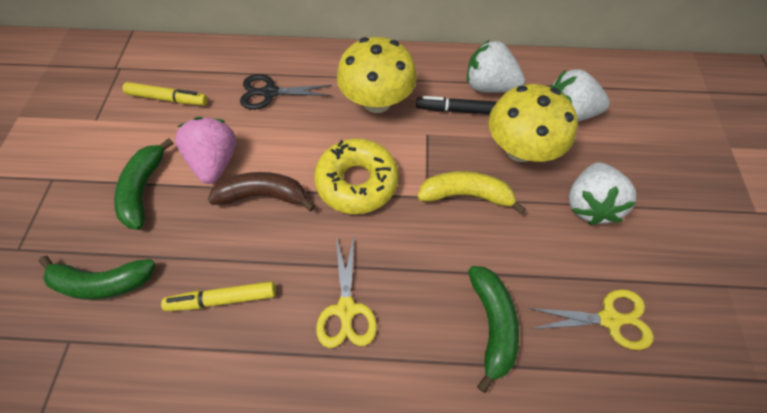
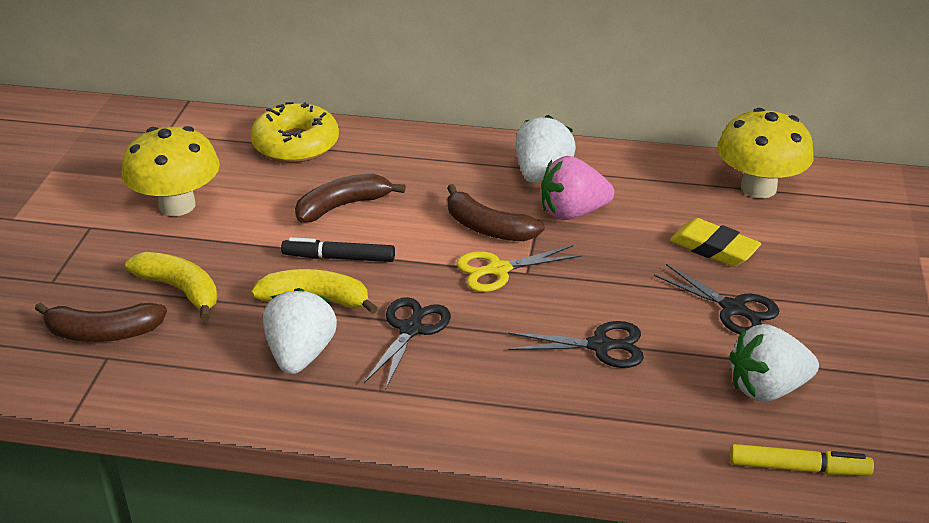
black scissors: [240,74,332,110] = 1 -> [364,297,451,390] [508,321,644,368] [654,264,779,334] = 3
brown banana: [208,172,315,211] = 1 -> [35,303,167,342] [295,174,406,223] [447,184,545,241] = 3
green banana: [39,256,155,300] [114,138,174,230] [468,266,519,393] = 3 -> none = 0
yellow banana: [418,171,526,214] = 1 -> [125,252,217,321] [251,269,378,314] = 2
yellow eraser: none = 0 -> [670,218,761,267] = 1
yellow marker: [122,82,208,105] [161,281,276,311] = 2 -> [730,444,874,475] = 1
yellow scissors: [316,236,377,348] [527,289,654,350] = 2 -> [456,245,581,292] = 1

